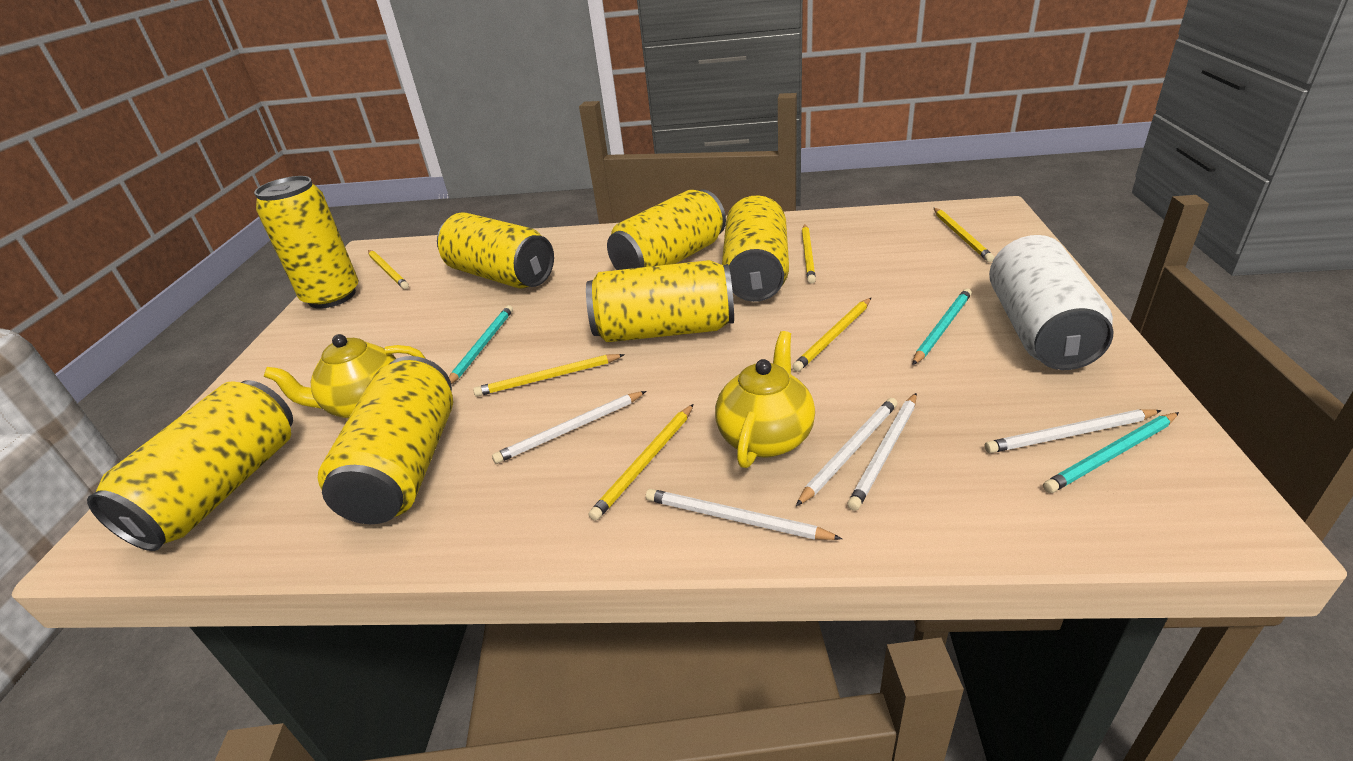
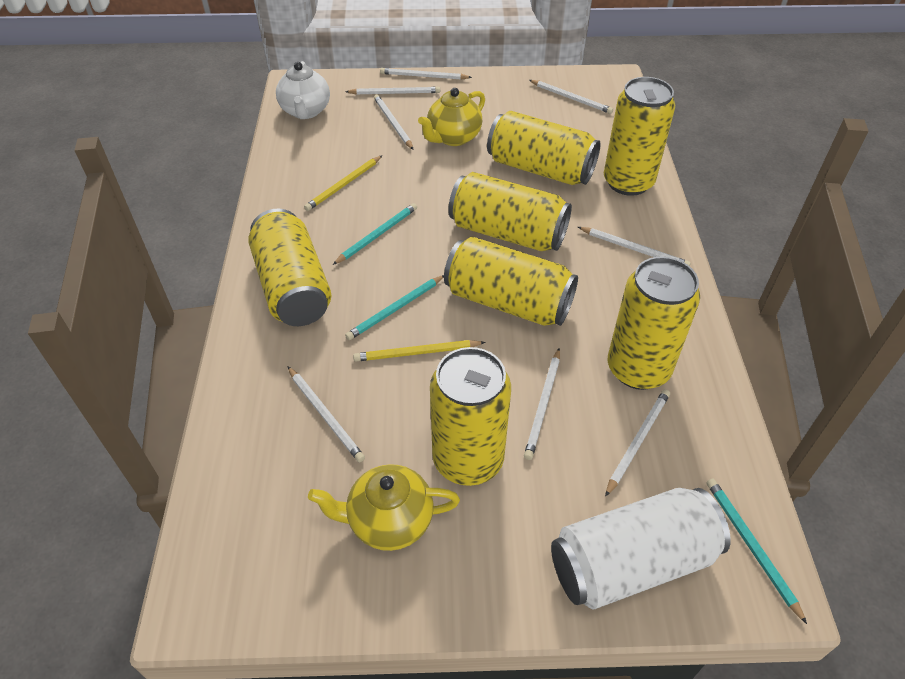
white pencil: [492,391,646,464] [646,489,842,540] [796,398,897,506] [847,393,917,511] [985,409,1161,453] = 5 -> [287,366,365,462] [345,87,440,95] [374,95,413,150] [380,68,472,80] [524,349,560,460] [529,80,613,114] [578,227,691,266] [605,389,670,497] = 8
white teapot: none = 0 -> [276,61,330,119] = 1
yellow pencil: [368,250,409,289] [473,354,625,397] [589,404,694,521] [792,298,871,372] [802,224,816,284] [934,208,994,262] = 6 -> [304,155,382,211] [353,340,486,362] = 2

